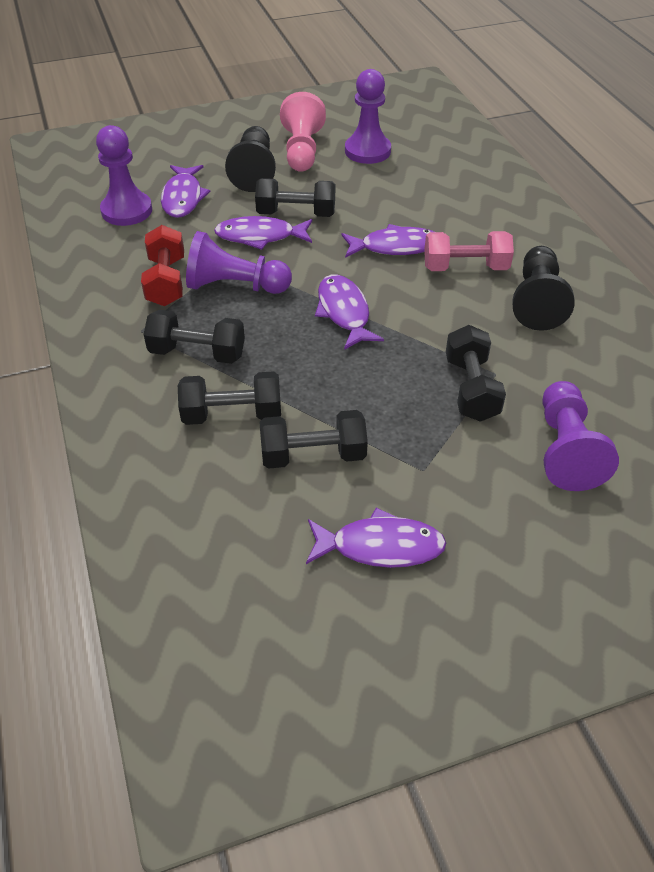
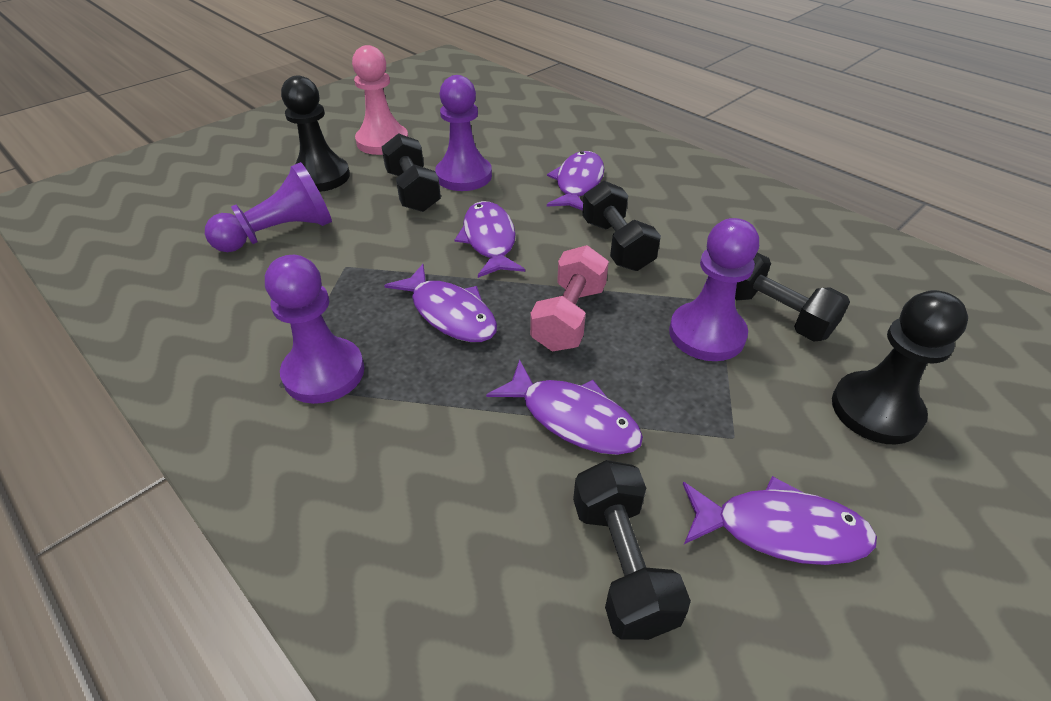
black dumbbell: [144,310,245,364] [178,371,281,425] [255,178,335,217] [259,410,368,469] [446,325,506,422] = 5 -> [382,133,441,212] [573,460,691,640] [582,181,661,271] [735,252,850,342] = 4
red dumbbell: [141,225,184,306] = 1 -> none = 0

